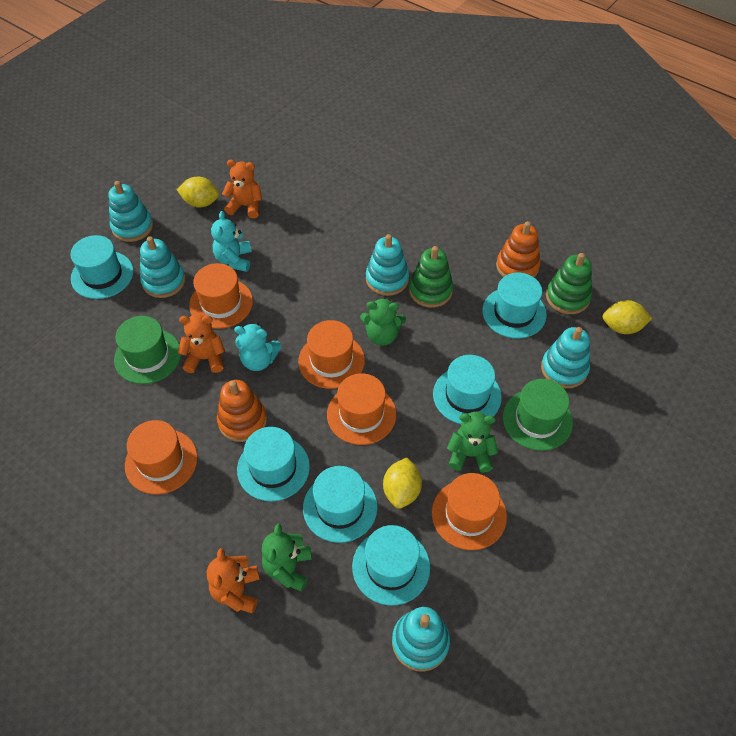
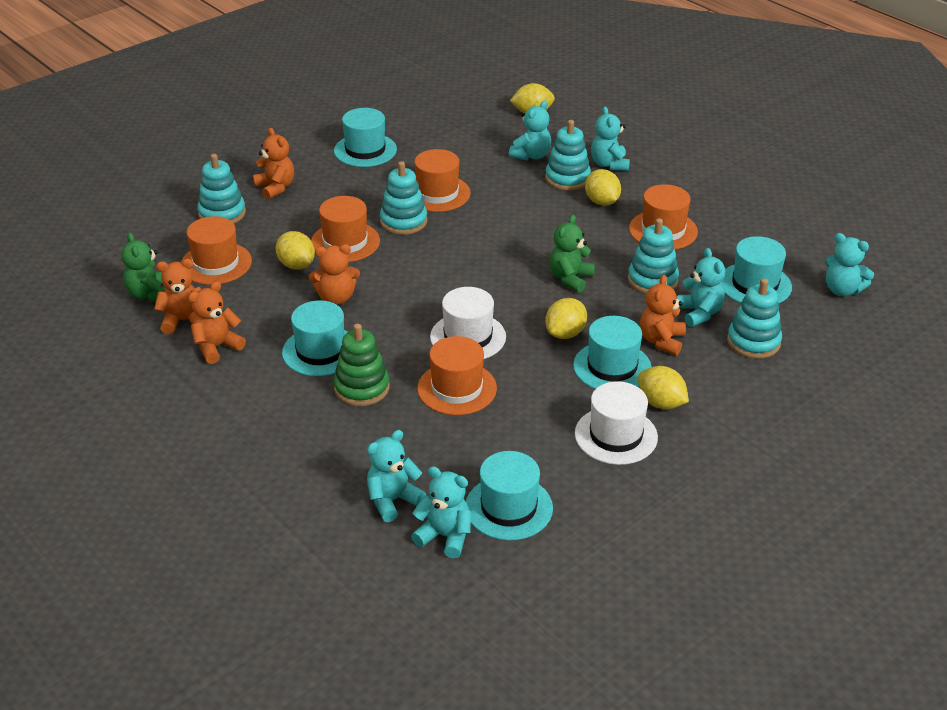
green hat: [114,316,181,384] [503,379,573,451] = 2 -> none = 0
green stacking toy: [409,246,453,308] [546,253,592,314] = 2 -> [333,324,390,406] = 1
green teddy bear: [262,524,312,592] [360,298,406,346] [447,412,498,473] = 3 -> [122,233,166,302] [550,215,595,293] = 2
orange stacking toy: [217,380,267,442] [496,221,540,277] = 2 -> none = 0
orange teddy bear: [177,314,225,373] [207,548,260,613] [222,160,262,218] = 3 -> [154,259,201,334] [188,281,246,364] [253,128,294,199] [309,244,360,305] [640,275,686,355] = 5
turquoise hat: [70,235,134,299] [237,427,310,501] [303,466,378,543] [352,525,430,606] [433,355,502,424] [482,273,547,338] = 6 -> [282,300,348,376] [334,108,397,167] [466,451,553,540] [573,316,652,389] [721,236,792,303] = 5
turquoise teddy bear: [211,211,252,272] [234,323,282,371] = 2 -> [367,430,426,522] [411,466,471,559] [509,101,551,161] [591,106,630,171] [677,248,725,327] [825,233,874,296] = 6
white hat: none = 0 -> [430,287,506,359] [575,381,658,465] = 2
yellow lemon: [177,177,219,208] [383,457,422,509] [603,300,652,334] = 3 -> [276,231,315,269] [510,83,555,113] [545,298,587,339] [585,169,621,206] [638,366,689,409] = 5

